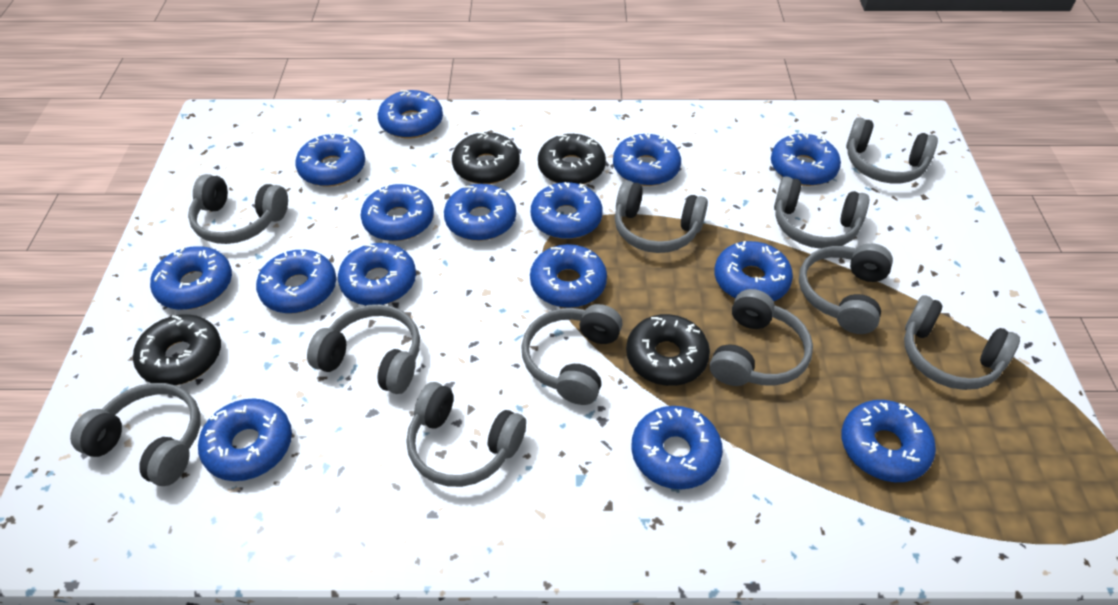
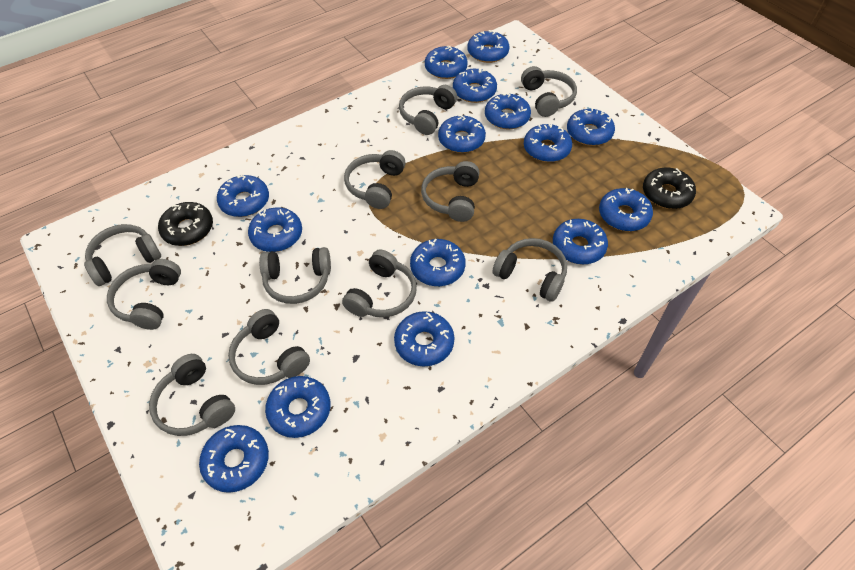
black donut: [133,314,221,385] [452,132,520,184] [538,134,606,184] [626,314,710,386] = 4 -> [158,202,213,246] [643,168,696,209] = 2

